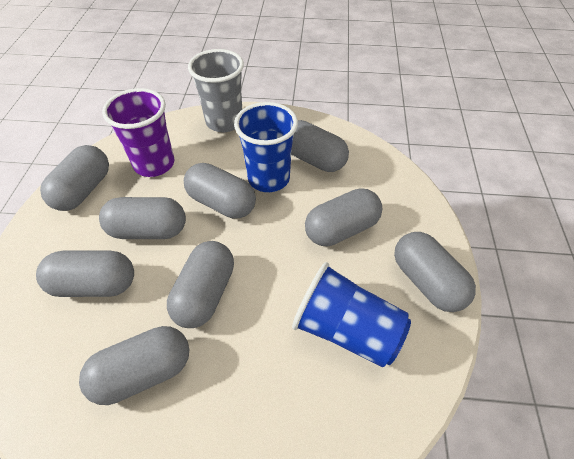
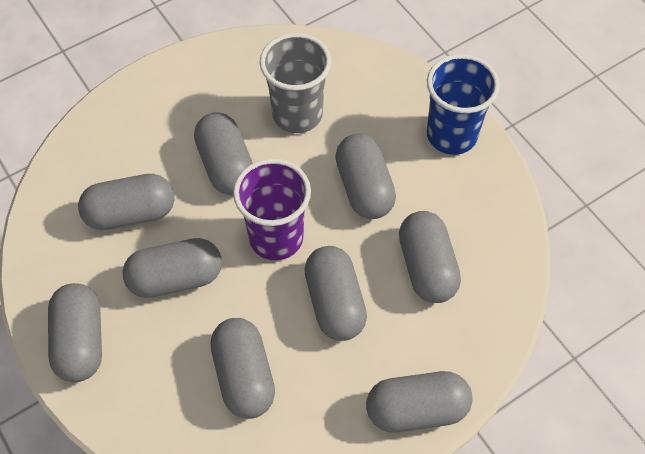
blue cup: [234,102,298,192] [292,262,411,367] = 2 -> [427,54,500,155] = 1

